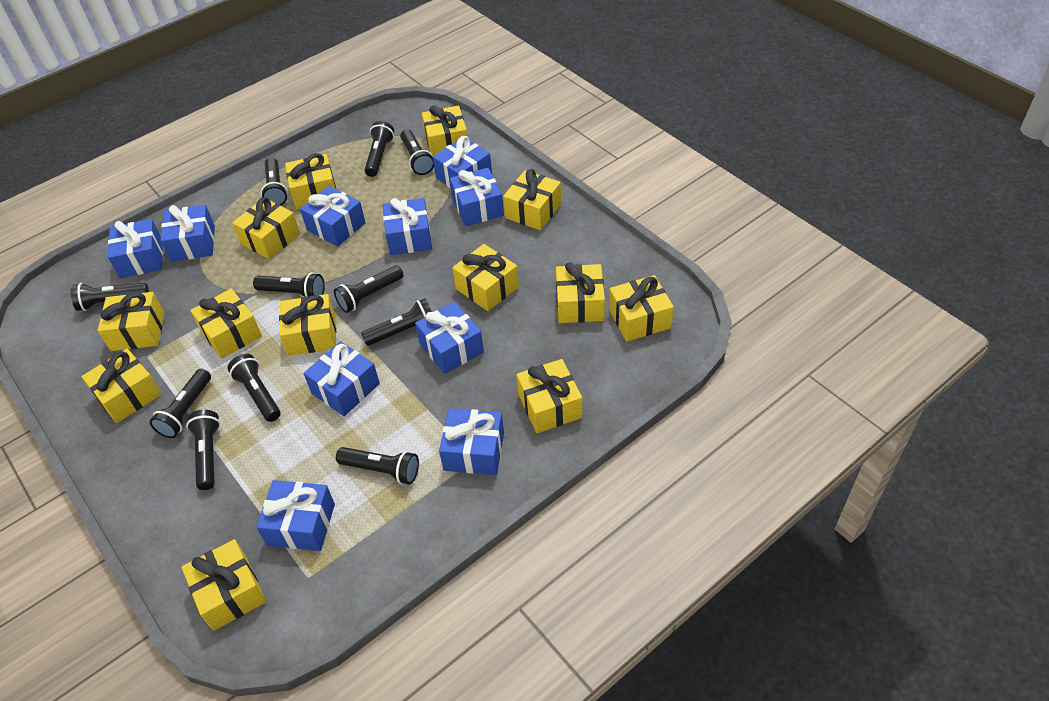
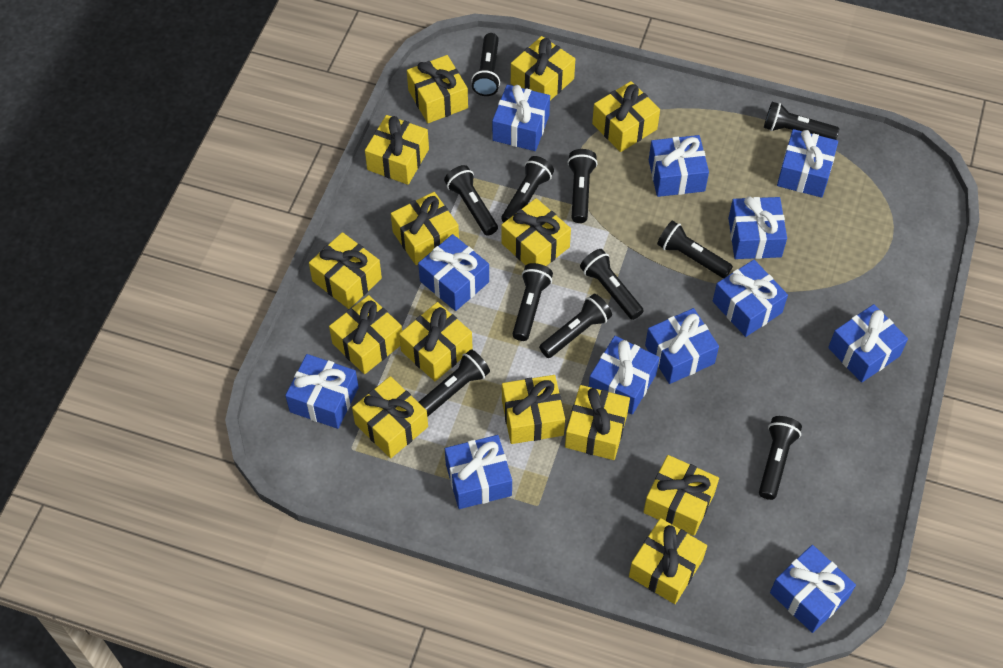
blue gift: [108,219,163,278] [160,205,215,262] [256,480,335,551] [300,186,366,247] [304,341,380,416] [383,198,432,255] [415,302,484,374] [432,136,492,188] [439,408,504,475] [450,168,504,227] = 10 -> [285,354,359,429] [418,234,489,311] [445,435,512,509] [492,85,550,151] [589,336,660,415] [645,308,719,384] [649,135,709,197] [713,260,788,337] [728,196,787,259] [770,545,856,633] [777,129,838,198] [828,304,908,383] = 12
yellow gift: [81,348,162,423] [98,292,164,351] [182,539,266,631] [190,289,262,359] [232,197,300,260] [279,294,336,356] [285,153,336,209] [422,105,468,156] [452,244,519,311] [503,169,561,230] [516,359,583,433] [556,262,605,323] [609,275,674,342] = 13 -> [309,232,382,309] [329,295,402,374] [352,376,428,458] [365,115,429,185] [391,192,459,265] [399,302,473,381] [407,55,468,123] [501,198,571,266] [502,375,565,444] [511,36,575,101] [565,385,630,460] [592,81,660,152] [629,518,707,604] [644,455,719,536] = 14

